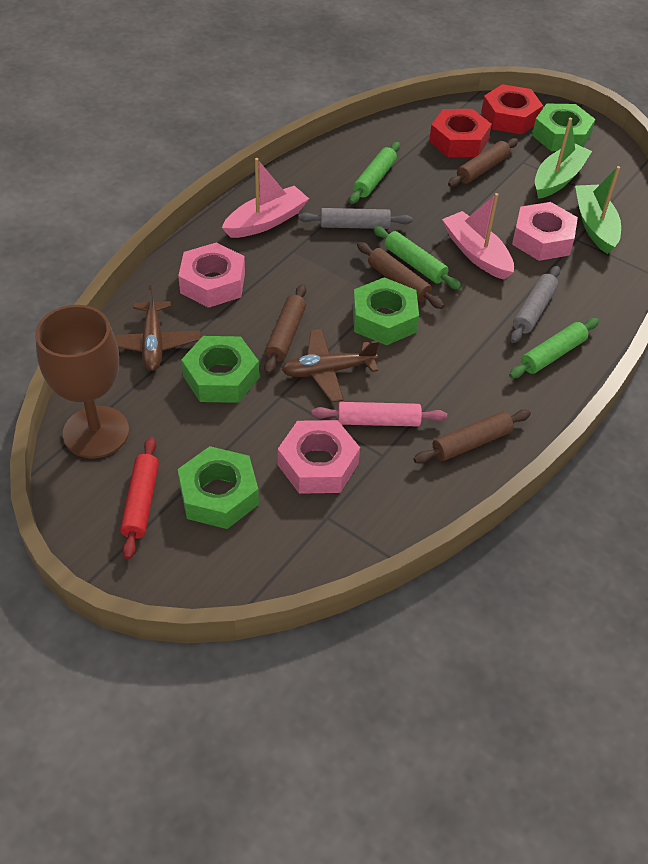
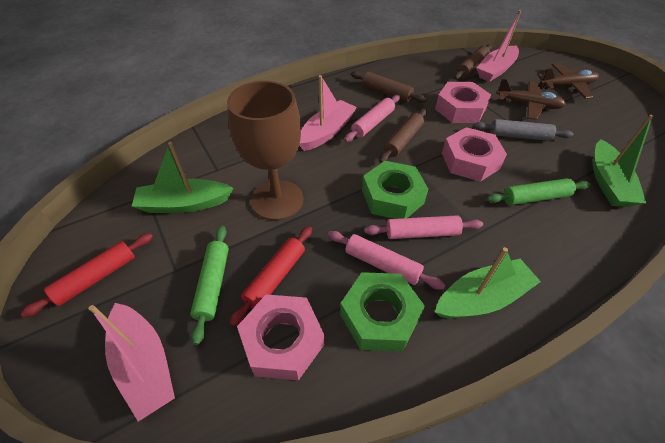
brown rolling pin: [264,284,306,374] [357,242,444,309] [413,409,531,464] [448,138,518,187] = 4 -> [351,71,427,103] [379,109,427,163] [454,44,492,80] = 3
green boat: [535,118,592,199] [575,166,621,254] = 2 -> [132,142,233,213] [435,247,541,318] [593,115,654,207] = 3
green nut: [178,446,259,529] [181,336,259,403] [353,277,419,345] [532,104,595,151] = 4 -> [340,272,425,351] [362,161,428,219] = 2
green rolling pin: [349,142,400,204] [373,226,461,290] [509,318,599,378] = 3 -> [190,226,229,345] [487,178,591,205] = 2
grey rolling pin: [298,208,412,229] [510,266,560,343] = 2 -> [473,119,573,141] = 1
pink boat: [222,158,309,238] [442,193,514,280] = 2 -> [88,303,175,422] [299,75,357,151] [477,10,521,82] = 3
pink rolling pin: [312,402,447,426] = 1 -> [328,231,445,290] [344,95,400,142] [364,215,483,239] = 3
red nut: [429,109,492,157] [481,84,543,134] = 2 -> none = 0
red rolling pin: [120,437,159,560] = 1 -> [20,233,153,318] [229,226,312,327] = 2

